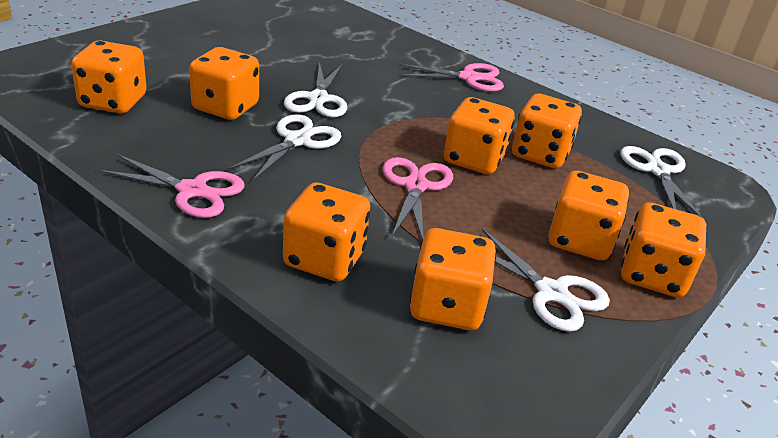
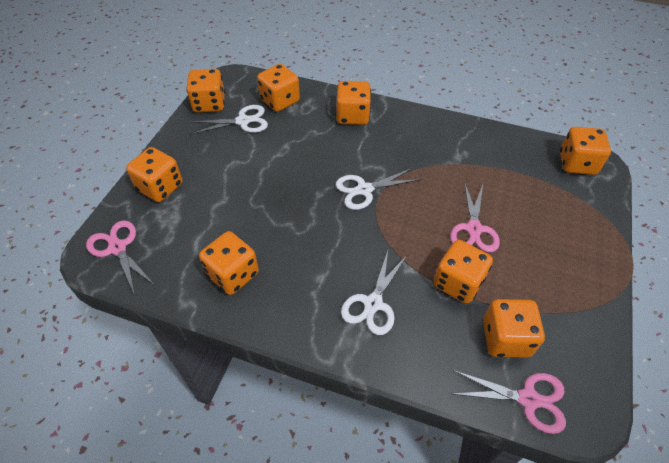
white scissors: [228,114,341,182] [284,62,347,117] [482,229,610,332] [620,146,703,218] = 4 -> [191,105,268,134] [336,168,421,210] [341,251,407,335] = 3

